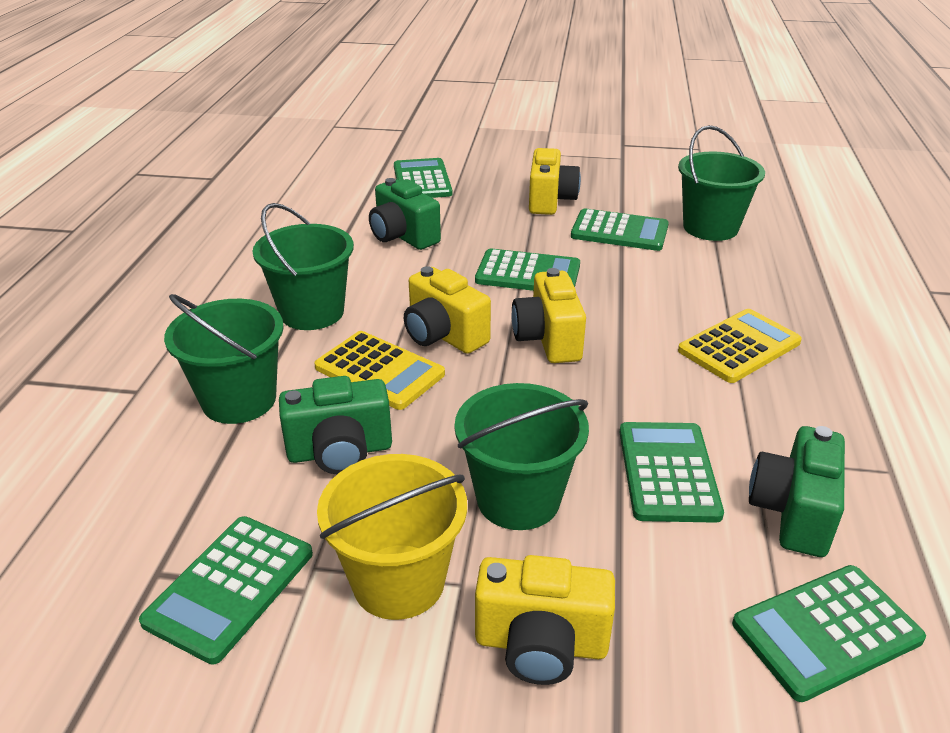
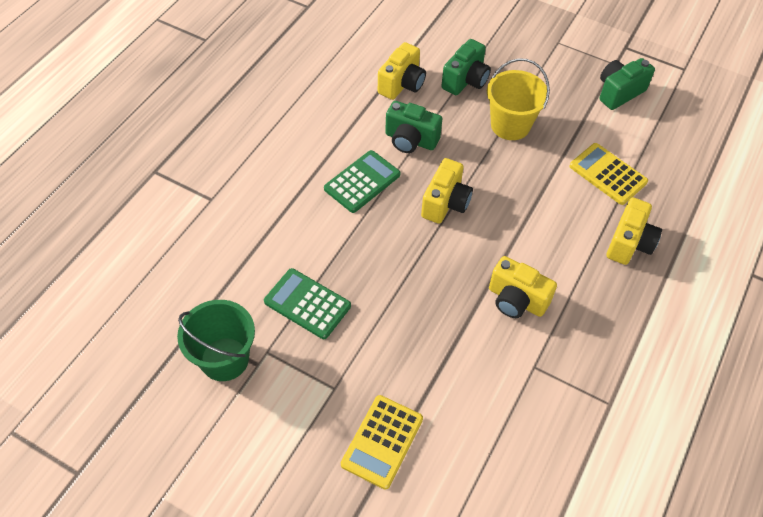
green bucket: [164,294,284,424] [252,203,354,330] [455,383,589,530] [678,125,765,241] = 4 -> [177,300,255,381] = 1
green calculator: [139,516,313,665] [394,158,452,198] [475,249,580,291] [571,208,669,251] [619,422,724,523] [732,565,926,702] = 6 -> [264,268,351,339] [324,150,401,213] = 2

